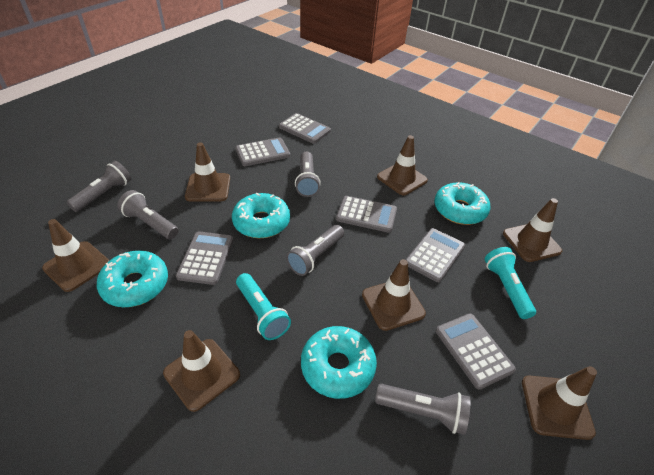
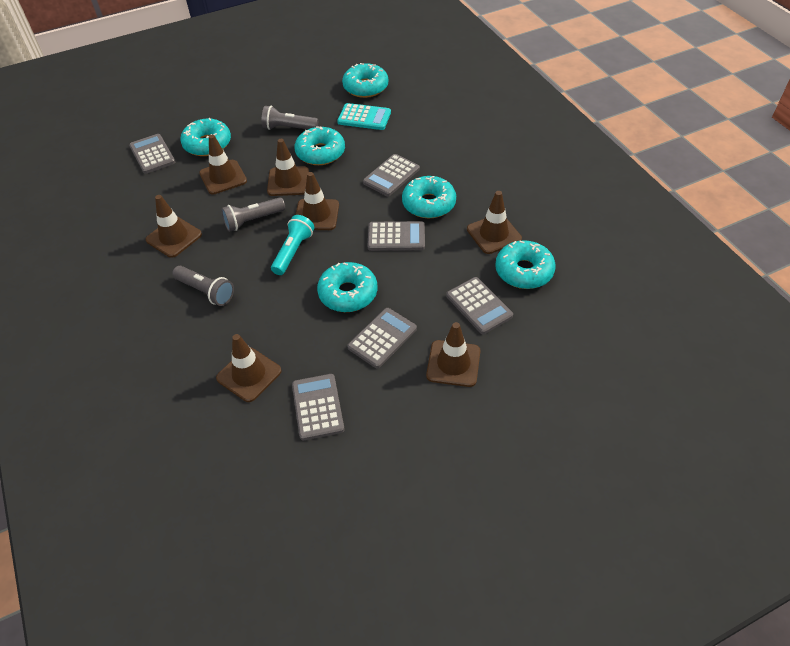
grey flashlight: [67,161,131,212] [117,190,178,239] [286,225,344,276] [295,151,321,197] [375,384,471,435] = 5 -> [172,266,234,306] [221,197,285,232] [262,106,318,130] = 3
turquoise calculator: none = 0 -> [337,103,391,130] = 1
turquoise donut: [97,250,168,307] [232,193,290,238] [301,326,377,399] [434,182,490,225] = 4 -> [180,118,231,156] [295,126,345,165] [317,262,378,312] [342,63,388,98] [402,176,456,218] [495,240,556,289] = 6
turquoise flashlight: [236,273,291,340] [484,247,536,319] = 2 -> [271,215,314,275] = 1

